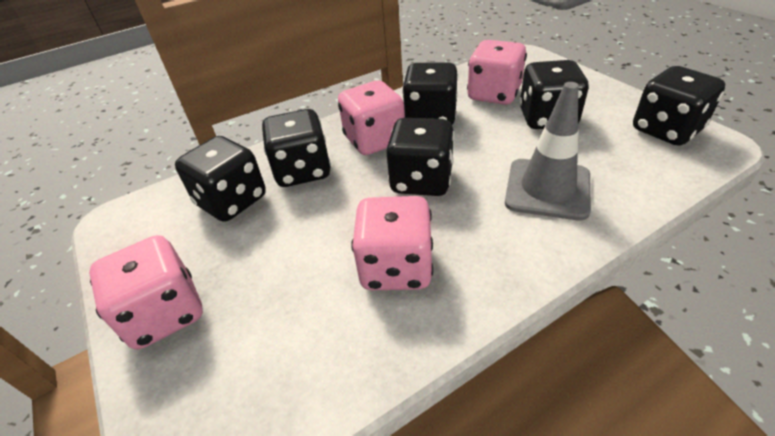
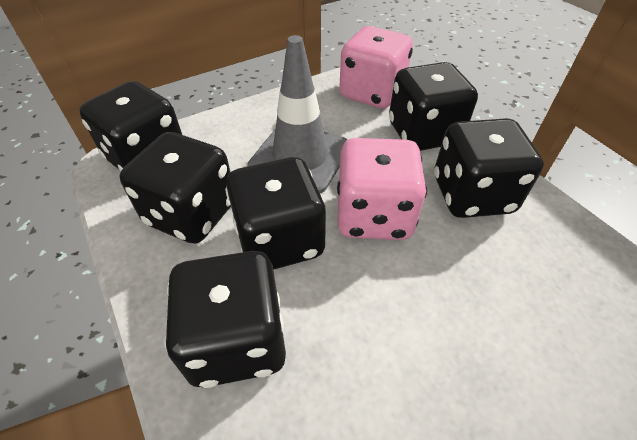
pink dice: [89,235,203,350] [338,80,405,155] [351,196,433,290] [467,40,527,105] = 4 -> [337,138,427,240] [339,26,413,108] = 2

